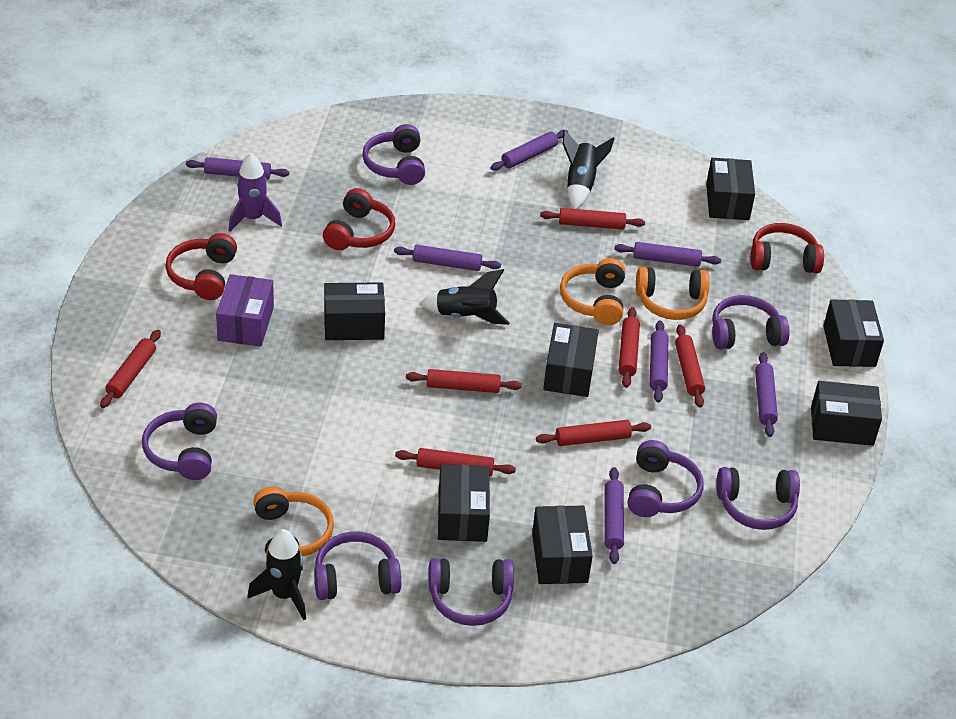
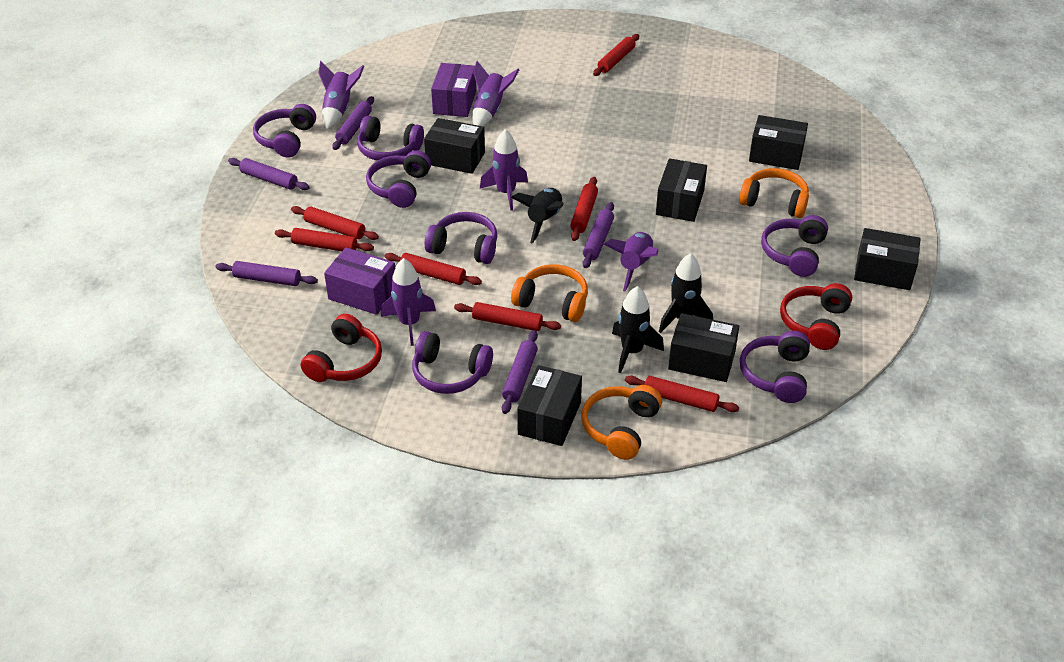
black box: [324,282,385,340] [438,464,490,542] [532,506,593,584] [543,323,599,397] [706,158,755,220] [811,381,882,446] [823,300,884,367] = 7 -> [424,118,485,174] [517,365,582,446] [656,158,707,222] [668,313,739,382] [749,115,808,170] [854,228,921,290] = 6
purple box: [216,274,274,347] = 1 -> [324,247,395,315] [431,63,477,117] = 2
purple rocket: [228,153,282,232] = 1 -> [318,61,364,130] [381,258,436,346] [473,61,519,127] [480,129,528,211] [604,232,659,292] = 5
purple rolling pin: [186,157,289,179] [394,245,501,271] [490,130,568,171] [604,467,624,564] [614,242,721,267] [650,320,668,403] [755,352,778,437] = 7 -> [215,261,318,286] [228,158,310,190] [332,96,374,150] [502,330,538,414] [582,202,614,268] = 5
red headphones: [165,233,237,300] [323,188,395,250] [751,223,824,273] = 3 -> [301,314,382,382] [780,283,852,350] = 2

